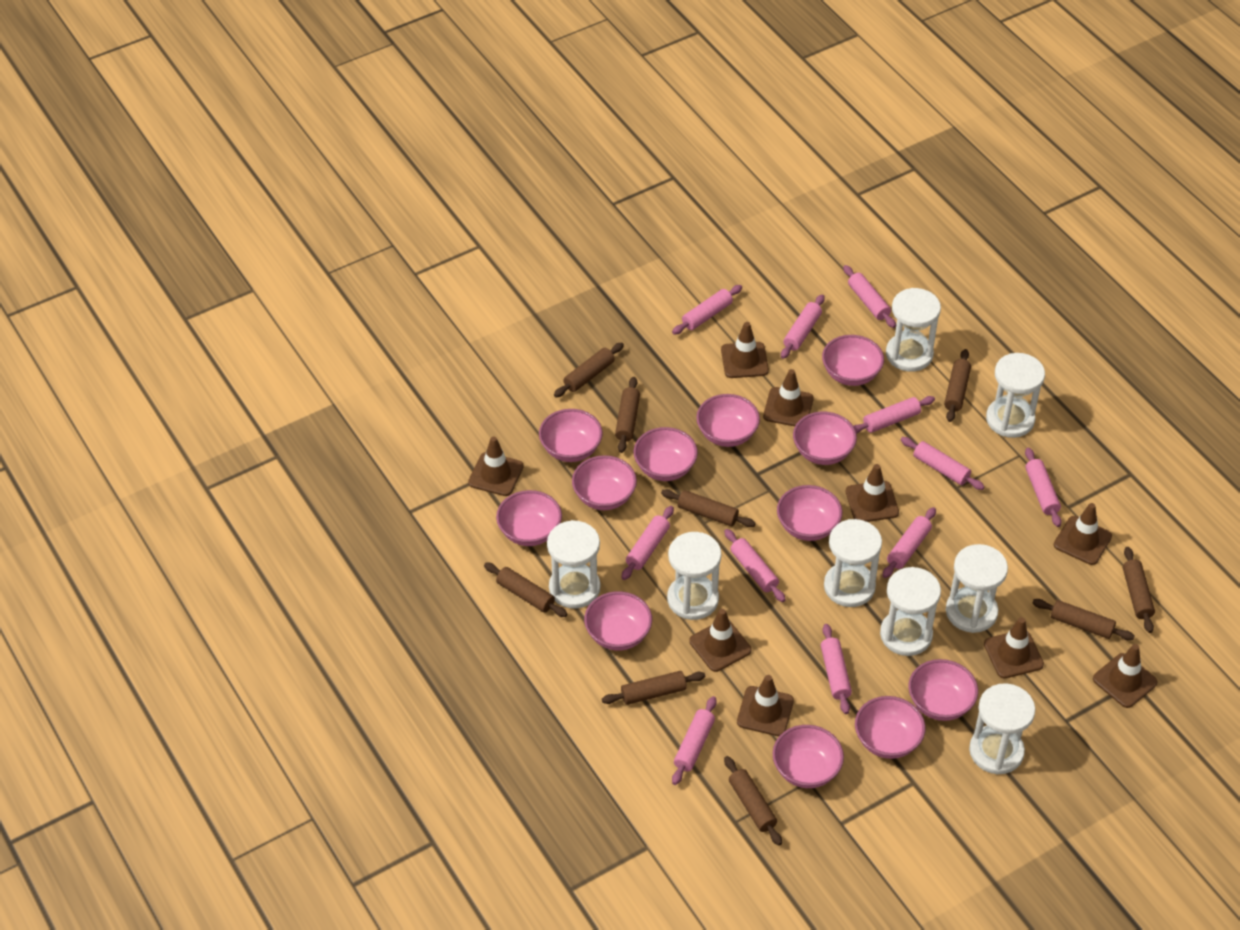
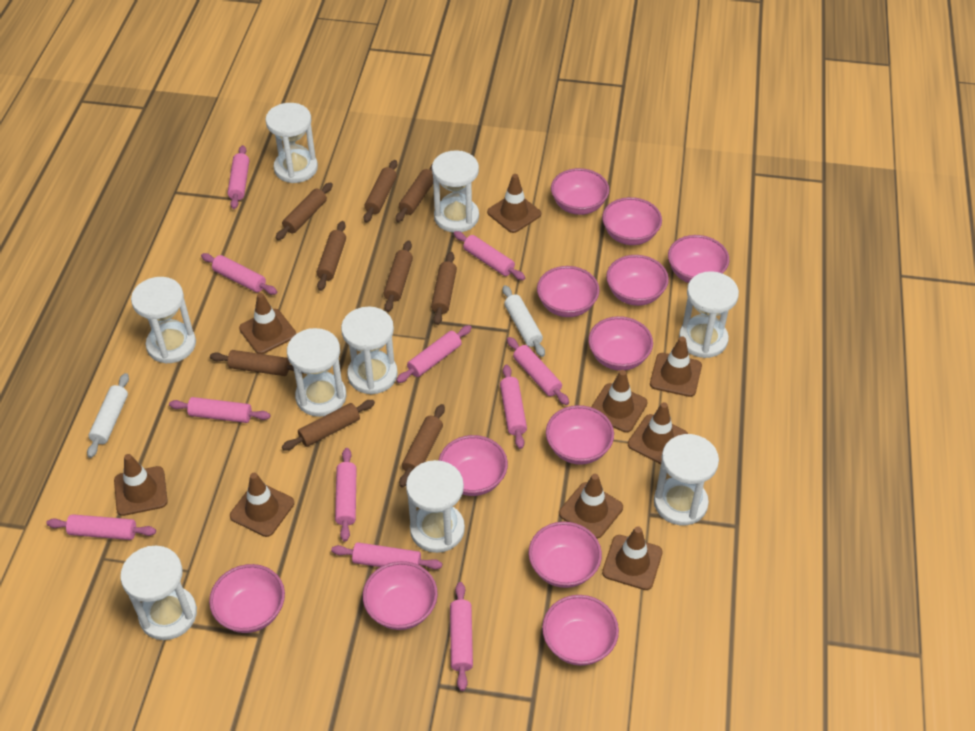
white hourglass: [547,520,600,609] [667,532,721,620] [824,519,882,607] [880,567,941,656] [886,288,941,372] [946,544,1008,633] [969,683,1035,774] [986,353,1045,438] = 8 -> [120,546,197,640] [131,277,196,364] [265,103,318,183] [287,328,346,417] [341,307,398,394] [406,460,465,553] [432,150,479,233] [654,434,719,525] [679,271,739,358] = 9
white rolling pin: none = 0 -> [87,373,129,458] [503,285,545,357] = 2

